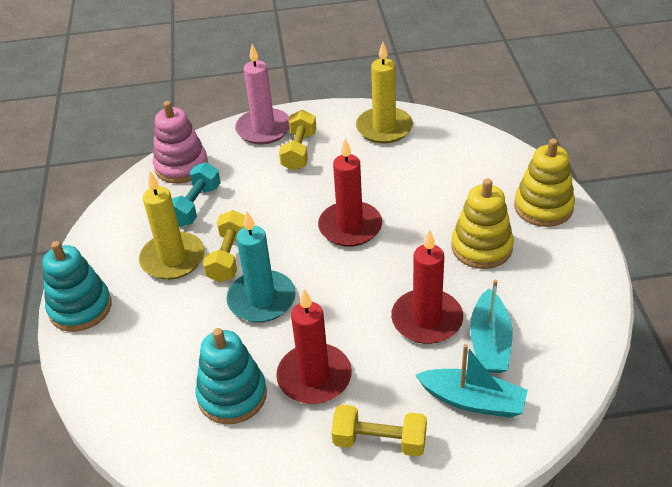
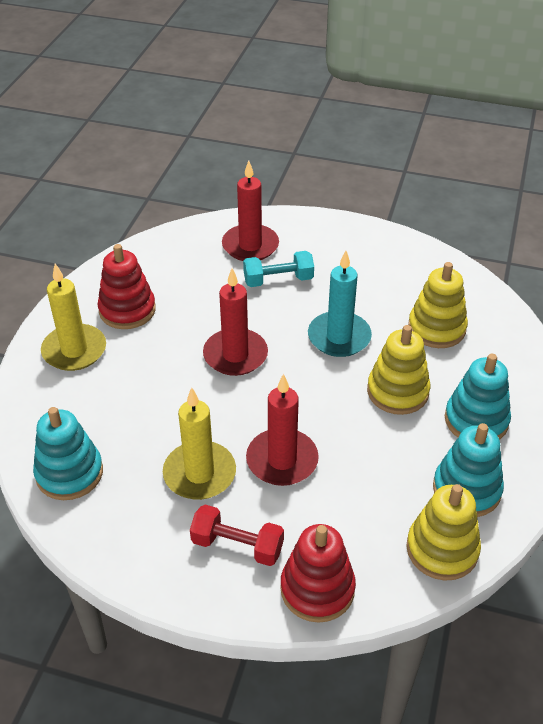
pink candle: [235,44,290,144] = 1 -> none = 0
pink stacking toy: [153,101,208,183] = 1 -> none = 0
red dumbbell: none = 0 -> [190,504,284,566] = 1
red stacking toy: none = 0 -> [97,244,156,329] [280,524,356,623] = 2
turquoise boat: [415,344,528,418] [470,280,513,373] = 2 -> none = 0
turquoise stacking toy: [42,241,112,332] [195,328,267,424] = 2 -> [33,407,103,500] [433,423,504,517] [445,354,511,440] = 3
yellow dumbbell: [203,210,245,282] [279,110,316,171] [331,404,427,457] = 3 -> none = 0
yellow stacking toy: [452,178,514,269] [514,138,575,227] = 2 -> [367,325,430,415] [406,484,481,581] [408,262,468,348] = 3

